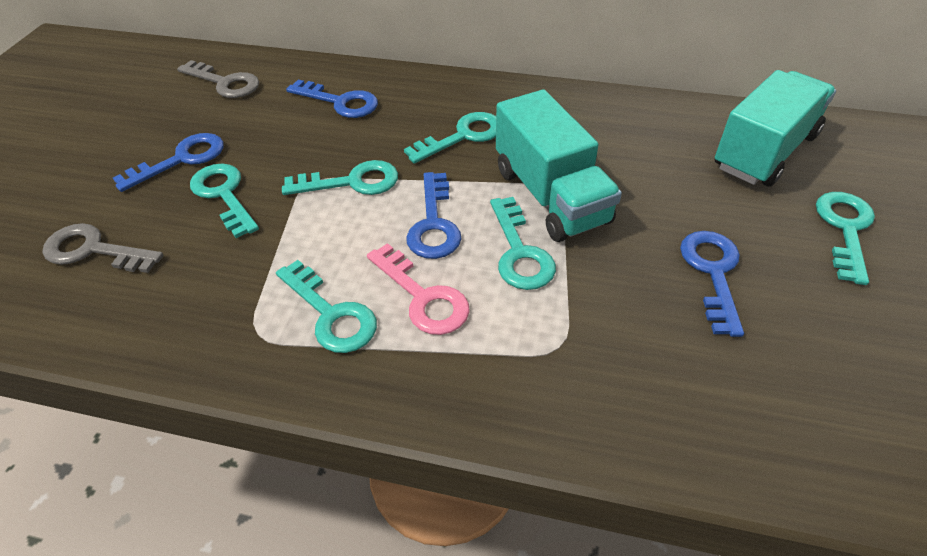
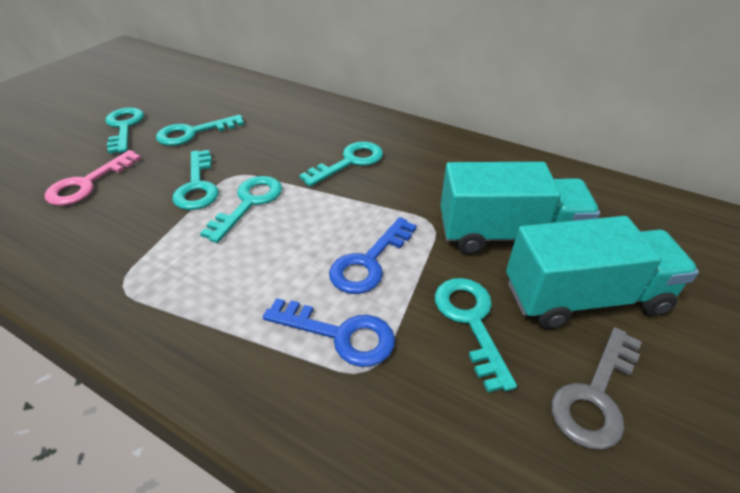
blue key: [113,133,224,192] [286,80,378,118] [406,172,461,259] [680,231,744,337] = 4 -> [263,298,395,367] [329,217,417,294] = 2
grey key: [43,223,163,273] [177,60,259,98] = 2 -> [551,327,642,450] = 1

